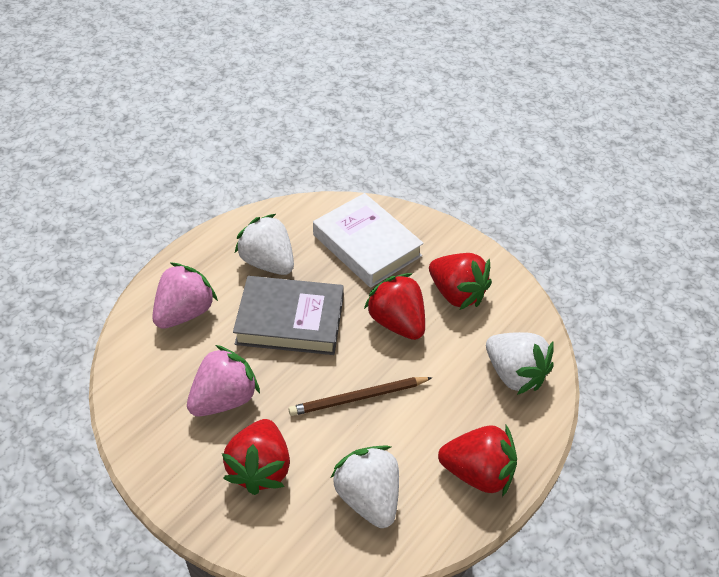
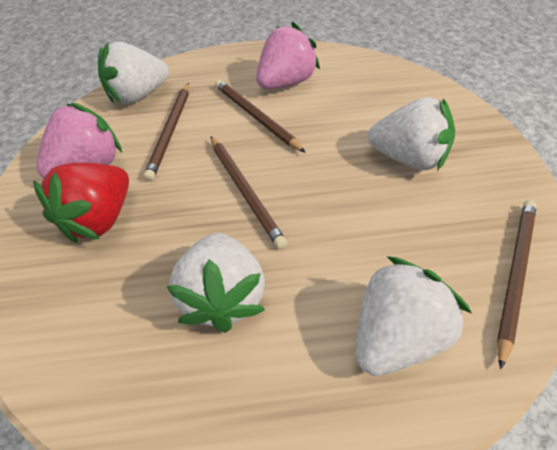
brown pencil: [288,377,432,416] = 1 -> [143,83,189,181] [210,136,287,249] [215,80,306,153] [497,200,537,370] = 4
grey book: [233,276,344,355] = 1 -> none = 0
red strawberry: [222,419,290,495] [364,273,425,340] [429,253,492,310] [438,425,517,497] = 4 -> [33,163,129,243] = 1
white book: [313,193,424,288] = 1 -> none = 0
white strawberry: [234,214,294,275] [330,445,399,528] [486,332,554,395] = 3 -> [98,42,169,104] [166,233,265,333] [355,256,472,376] [368,97,455,171] = 4

